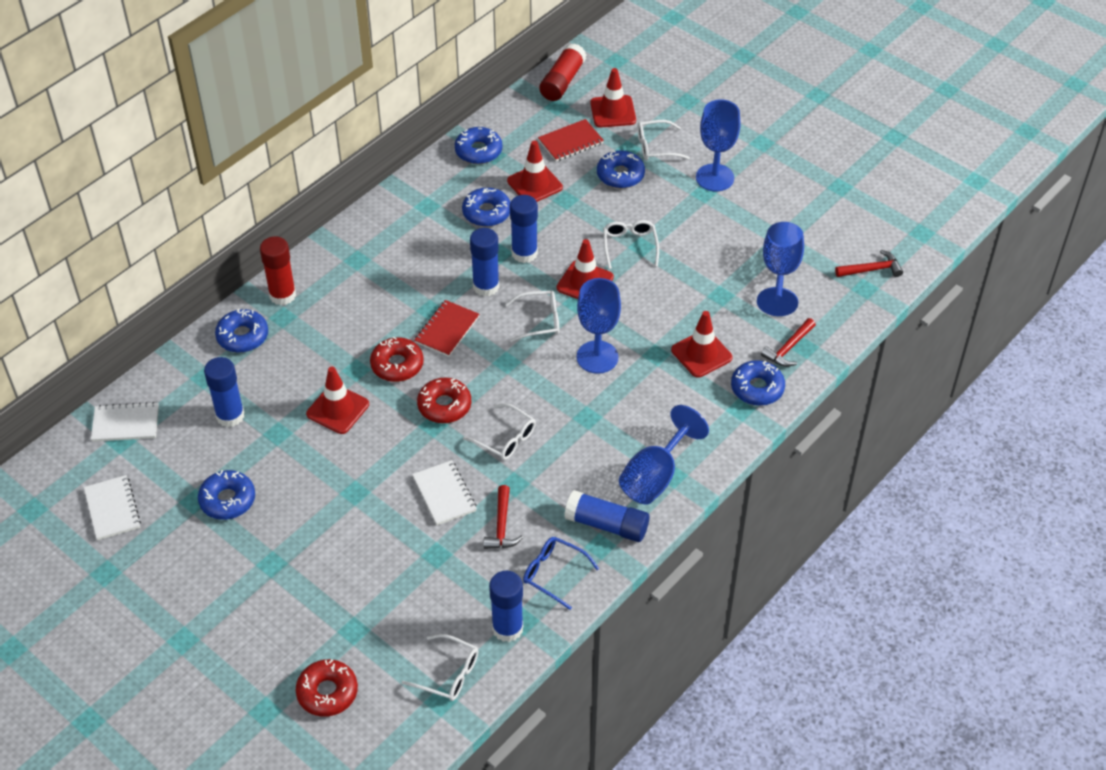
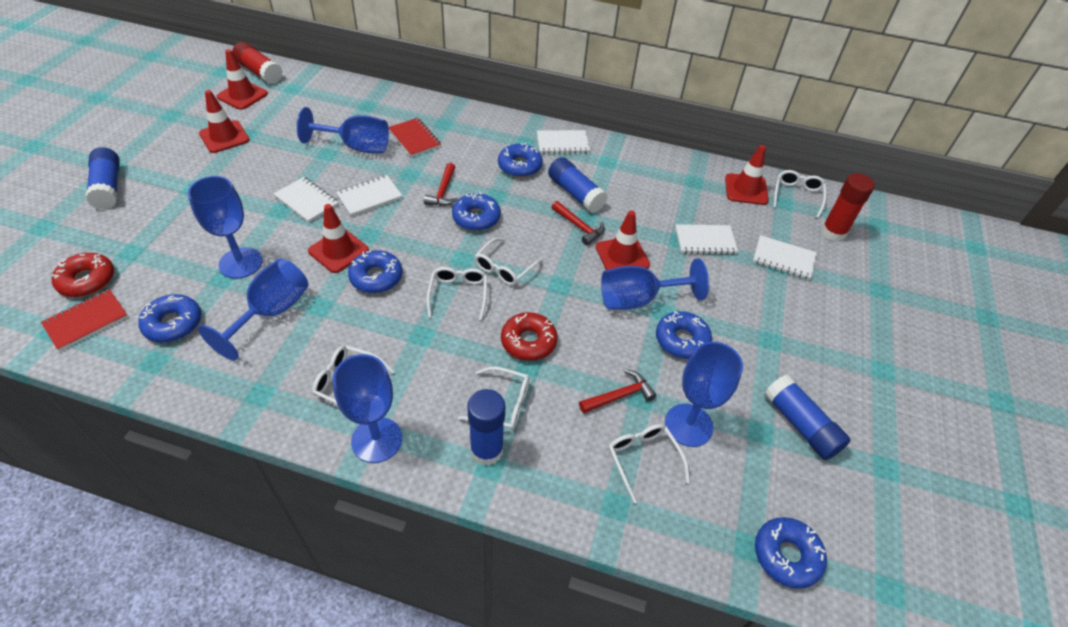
blue glasses: [523,537,599,610] = 1 -> none = 0
blue glue stick: [204,357,245,427] [470,228,499,297] [489,571,523,642] [510,195,538,263] [564,490,649,542] = 5 -> [86,147,120,210] [467,389,506,466] [548,157,608,213] [764,375,851,460] = 4
blue goblet: [577,278,621,374] [619,405,709,504] [696,100,740,191] [757,222,804,316] = 4 -> [188,176,263,279] [198,258,308,361] [297,107,389,153] [333,354,403,463] [601,258,709,310] [665,342,743,447] = 6
red donut: [296,659,358,717] [370,337,424,382] [417,378,471,423] = 3 -> [52,253,114,297] [501,312,558,361] = 2
white glasses: [401,634,478,701] [463,403,536,460] [505,291,560,342] [603,220,659,269] [637,120,690,161] = 5 -> [312,345,394,404] [427,267,487,321] [458,367,529,430] [475,238,543,286] [609,424,690,504] [773,170,826,218] = 6
white notebook: [84,475,141,540] [91,402,159,442] [412,460,477,525] = 3 -> [273,177,339,223] [336,175,402,216] [537,130,590,154] [675,224,738,254] [753,235,817,280] = 5

